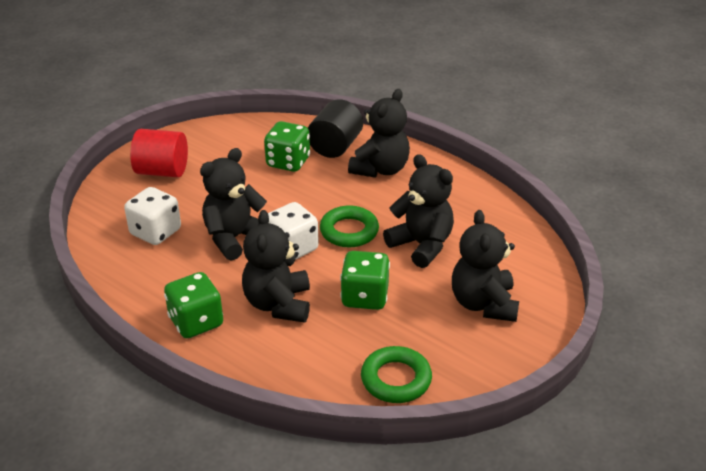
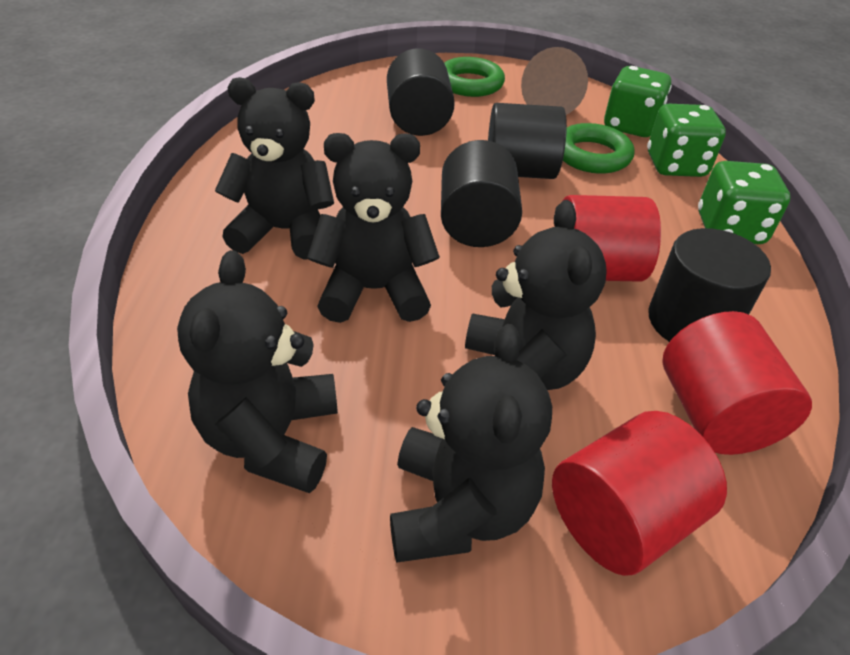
black cylinder: [308,99,363,158] = 1 -> [387,49,455,136] [441,140,522,247] [488,103,567,179] [648,228,771,342] = 4
brown cone: none = 0 -> [521,47,588,115] = 1
red cylinder: [130,129,188,178] = 1 -> [552,411,727,576] [563,195,661,282] [662,311,812,455] = 3
white dice: [124,187,181,245] [268,202,319,260] = 2 -> none = 0

